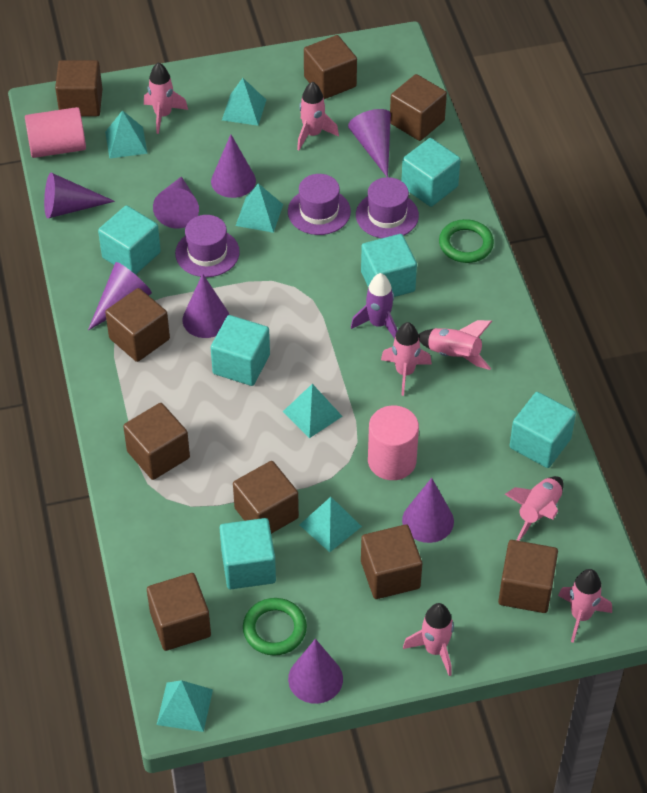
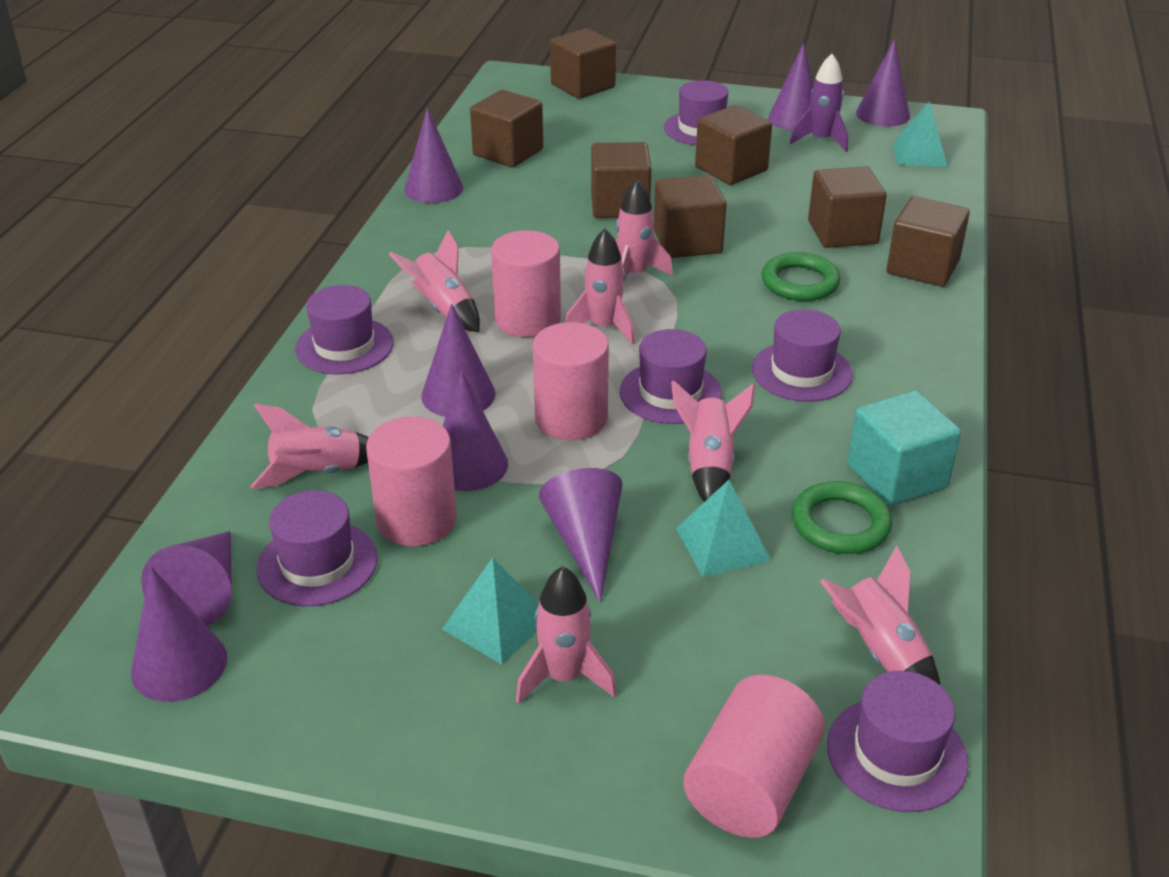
brown cube: [55,60,102,116] [105,288,170,362] [123,403,190,480] [147,573,211,651] [233,461,299,534] [304,35,357,99] [361,524,422,599] [390,74,447,141] [498,540,558,613] = 9 -> [470,90,543,167] [550,28,616,99] [591,142,651,218] [654,175,727,258] [695,105,772,185] [808,166,887,248] [887,196,970,287] = 7
pink cylinder: [25,107,86,158] [368,405,419,480] = 2 -> [366,416,457,546] [491,230,561,337] [533,322,609,440] [683,674,825,838] = 4
purple hat: [175,215,240,277] [288,174,351,235] [356,177,419,238] = 3 -> [256,490,378,607] [295,285,394,375] [620,329,722,424] [664,80,728,145] [752,309,853,402] [827,671,969,812] = 6
turquoise cube: [98,205,161,275] [211,315,270,386] [220,518,276,589] [361,234,417,297] [401,138,461,207] [509,392,576,468] = 6 -> [847,390,961,506] = 1
turquoise pyramid: [105,110,147,159] [157,680,213,732] [222,78,266,126] [236,183,283,233] [283,384,343,438] [300,497,362,552] = 6 -> [442,557,539,664] [676,480,771,577] [893,102,947,167] = 3

